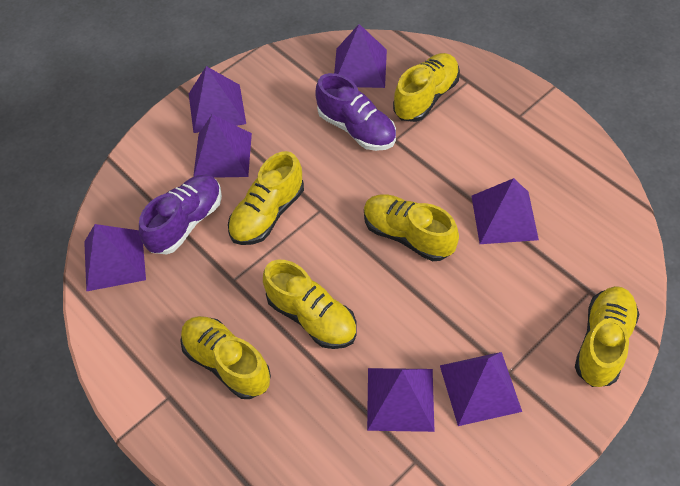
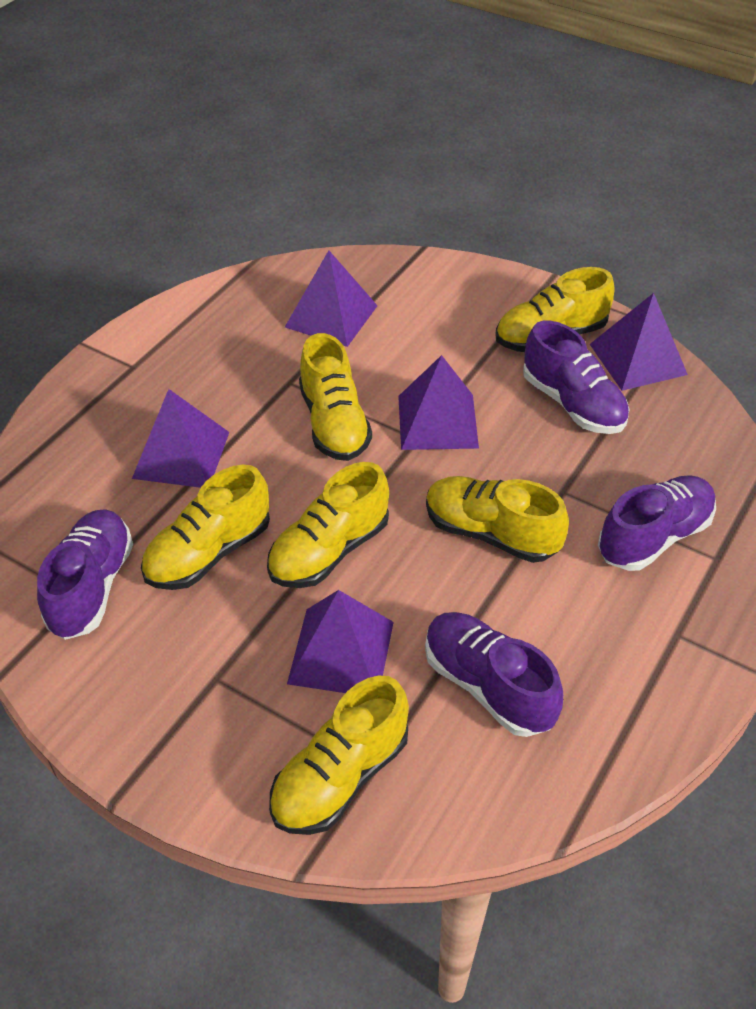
purple pyramid: [84,224,146,292] [189,66,246,133] [193,114,252,178] [334,24,387,88] [367,368,435,432] [440,352,522,426] [472,178,539,244] = 7 -> [132,389,229,488] [285,250,378,347] [287,590,394,693] [398,355,479,450] [590,293,688,391] = 5
purple shoe: [139,175,222,254] [315,73,396,151] = 2 -> [37,510,133,640] [425,612,563,737] [523,321,629,434] [598,475,716,571] = 4

